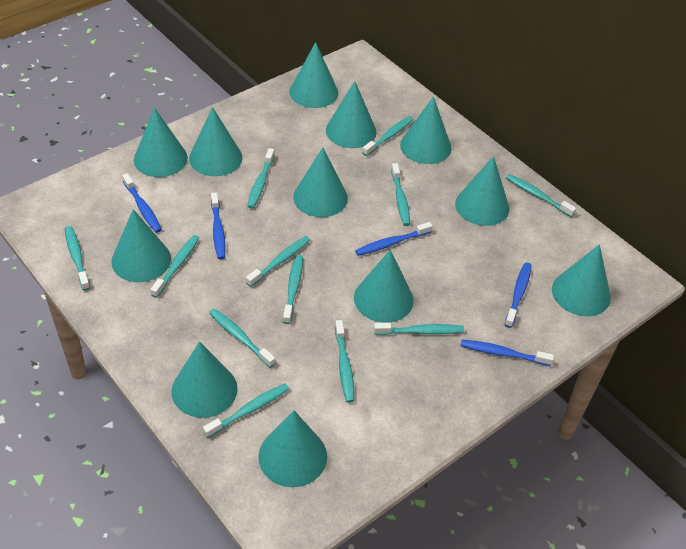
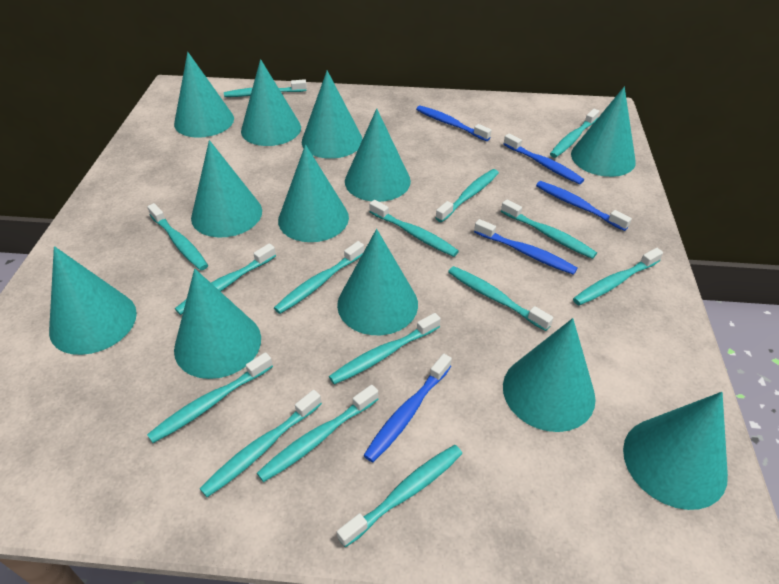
turquoise toothbrush: [65,226,90,291] [150,235,199,298] [203,384,289,438] [209,309,275,368] [246,236,310,287] [247,148,275,209] [283,255,303,324] [335,320,354,403] [362,116,413,156] [374,323,464,335] [391,163,410,226] [506,174,577,217] = 12 -> [147,203,208,270] [147,352,273,443] [175,243,276,315] [200,390,322,497] [224,79,307,97] [257,385,379,482] [274,241,364,314] [329,313,441,385] [337,445,462,547] [369,200,459,257] [436,169,499,222] [448,266,553,331] [501,199,597,259] [550,109,599,158] [573,248,663,305] = 15

